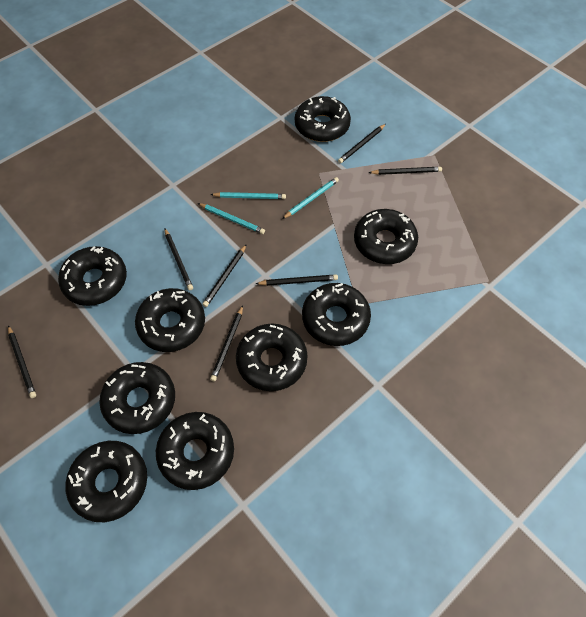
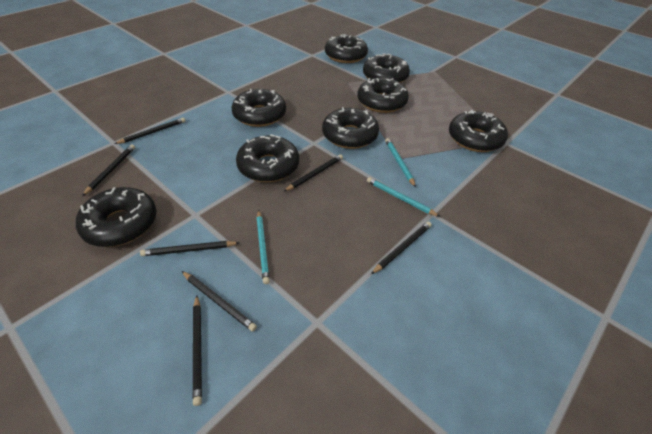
black donut: [58,246,127,306] [65,441,147,522] [99,362,175,434] [135,288,205,352] [156,412,234,490] [236,324,308,391] [295,96,351,142] [302,283,371,346] [354,209,418,264] = 9 -> [76,187,157,247] [232,89,286,127] [236,134,299,182] [322,107,379,149] [325,34,368,63] [357,78,409,113] [363,53,410,83] [449,110,508,152] = 8

